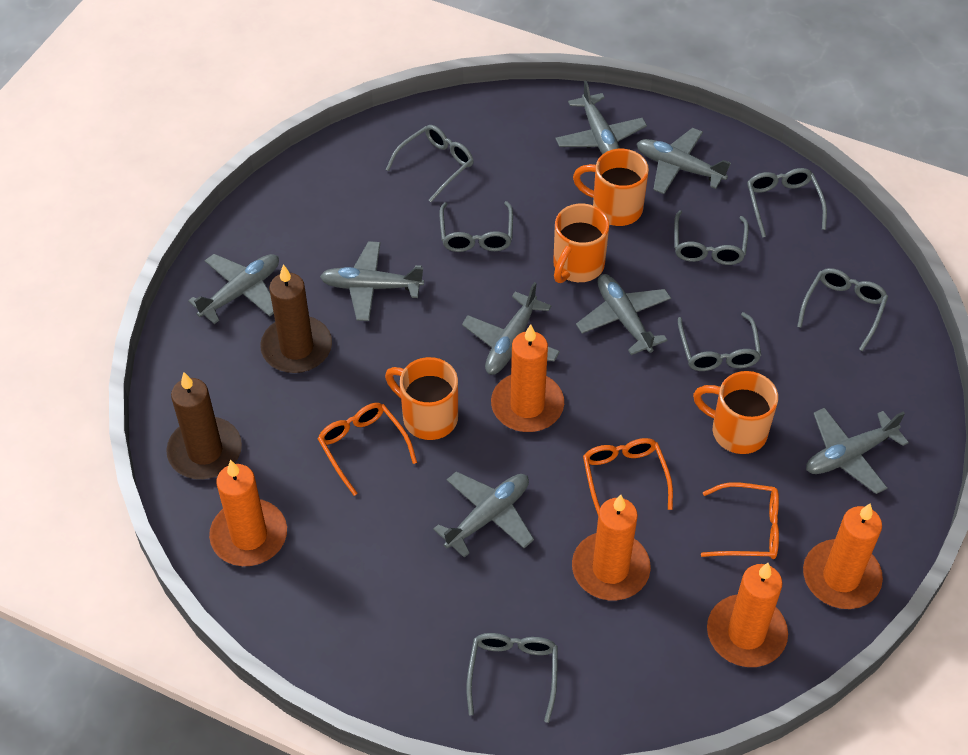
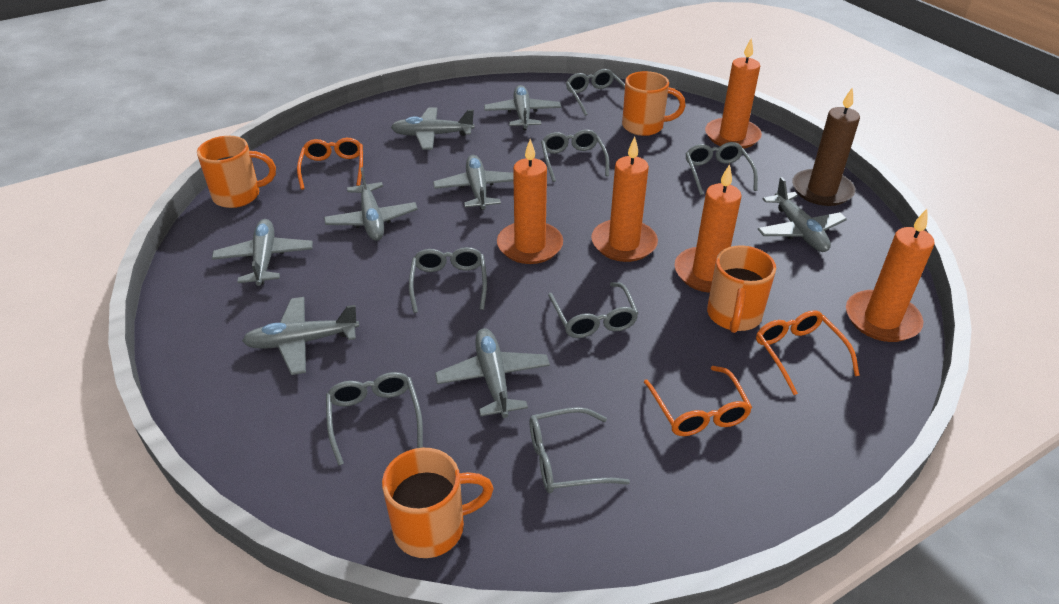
brown candle: [166,372,242,479] [260,264,332,373] = 2 -> [792,87,860,206] = 1

